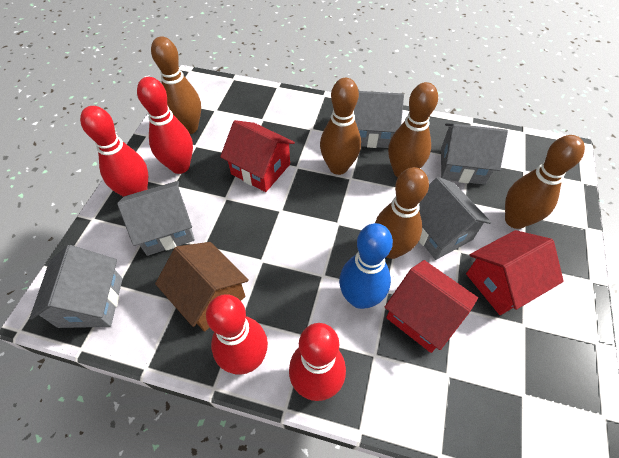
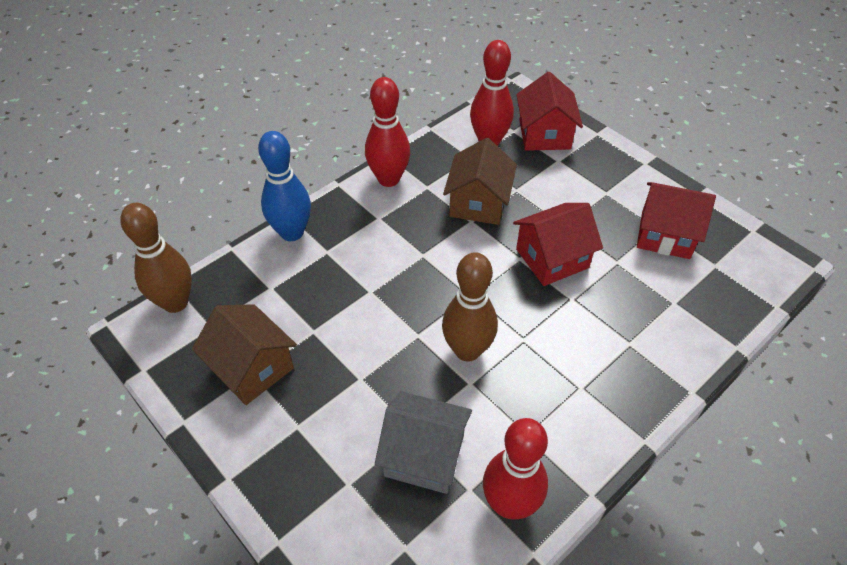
brown bowling pin: [151,37,201,134] [320,78,361,175] [375,167,429,259] [388,82,438,177] [505,135,585,229] = 5 -> [120,203,192,313] [442,252,498,362] = 2
brown house: [155,242,249,332] = 1 -> [192,304,297,405] [443,138,517,225] = 2
grey house: [30,245,123,328] [117,181,195,256] [354,91,404,148] [419,177,491,260] [441,123,508,185] = 5 -> [375,391,472,494] = 1
red bowling pin: [80,106,148,197] [137,77,193,174] [206,294,268,375] [289,323,346,401] = 4 -> [365,77,410,187] [470,40,514,146] [483,418,548,520] = 3

